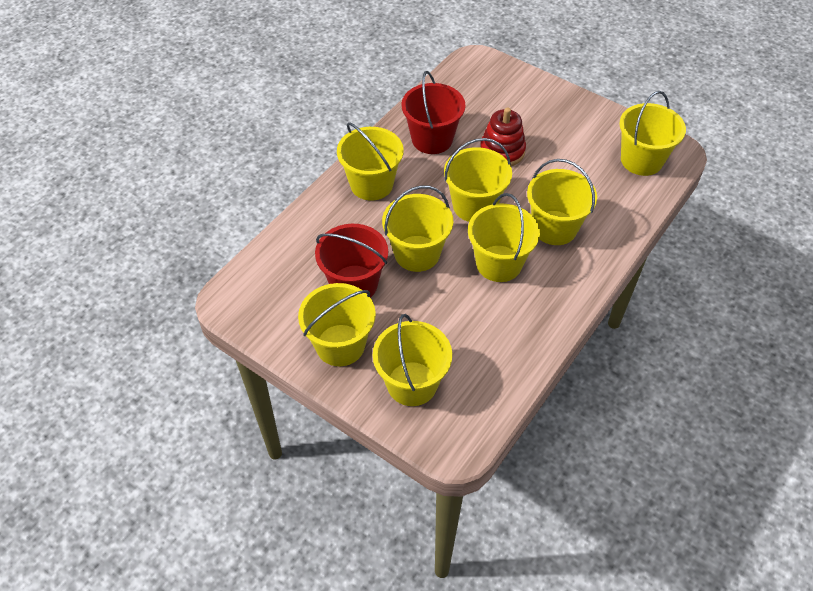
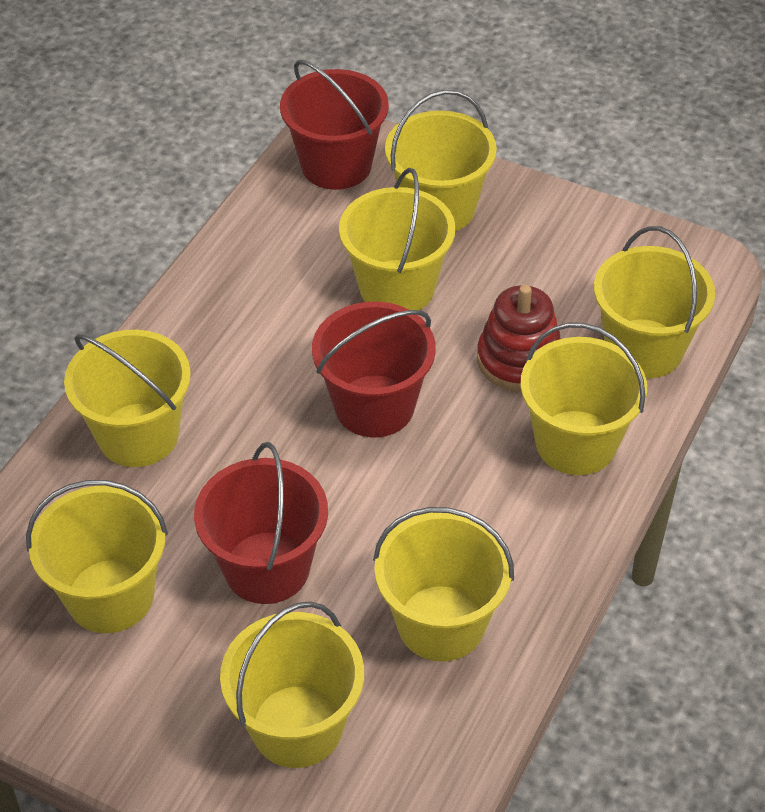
red bucket: [315,224,388,298] [402,71,465,154] = 2 -> [194,442,328,604] [280,60,389,190] [312,302,436,437] = 3

